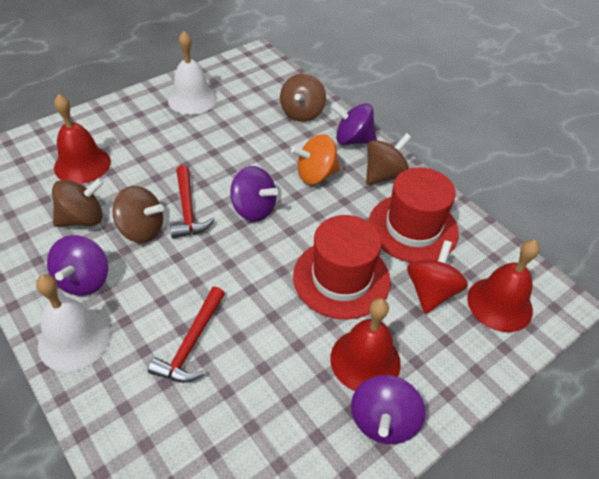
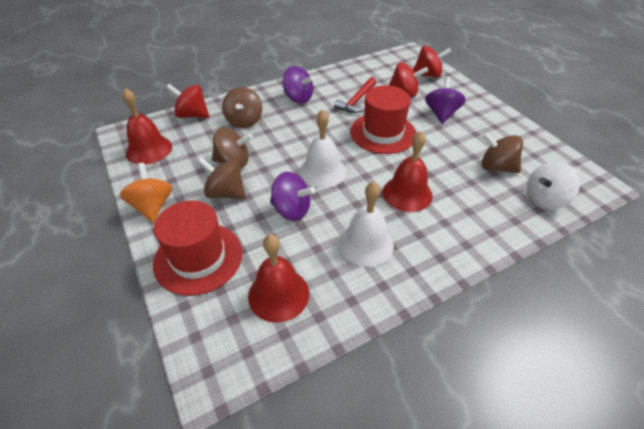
purple spinning top: [47,235,108,296] [230,166,278,222] [331,103,377,145] [351,375,425,444] = 4 -> [270,172,315,221] [282,66,314,104] [425,77,466,124] = 3
red hammer: [148,287,225,383] [170,165,215,238] = 2 -> [334,77,376,113] = 1
red spinning top: [407,240,468,314] = 1 -> [166,84,209,118] [388,62,428,97] [413,46,452,78] = 3
white spinning top: none = 0 -> [527,162,580,210] = 1

